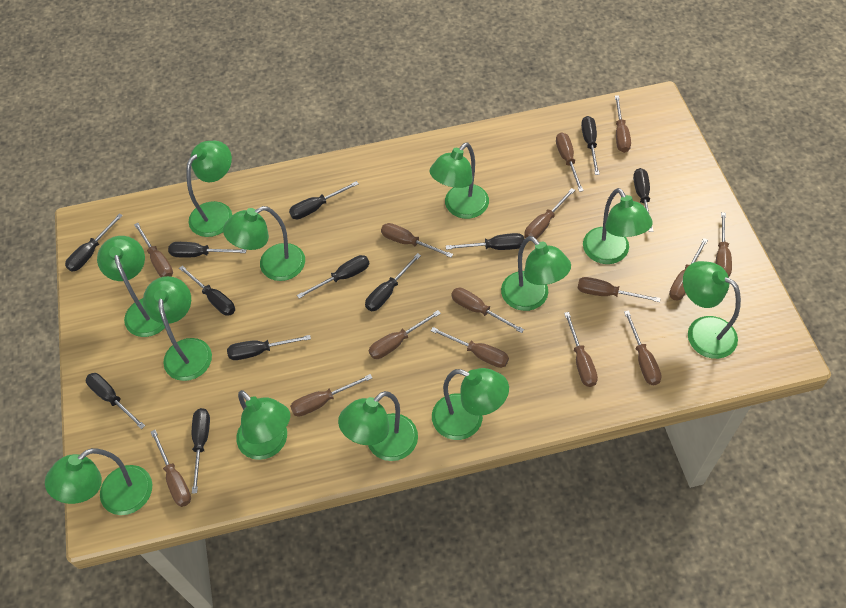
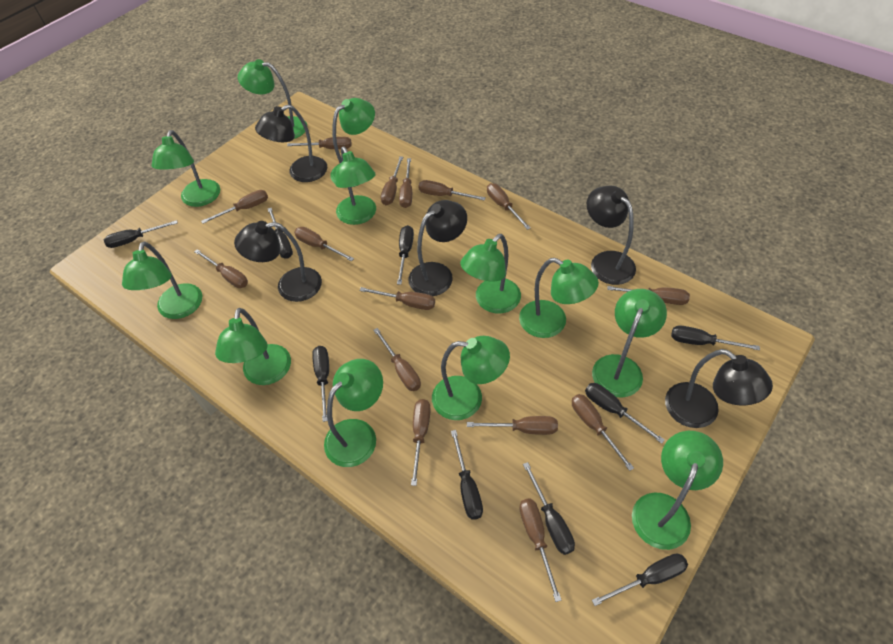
black lamp: none = 0 -> [234,221,322,302] [255,105,327,182] [409,200,467,296] [587,185,636,285] [665,349,773,428] = 5
black screwdriver: [65,214,123,272] [86,373,145,429] [168,242,246,258] [179,265,235,316] [192,408,210,494] [227,335,311,360] [289,181,358,219] [297,255,370,299] [365,253,421,311] [446,233,524,250] [581,116,600,175] [633,168,654,232] = 12 -> [104,220,178,248] [268,208,293,259] [312,346,329,422] [397,225,414,285] [451,430,483,520] [523,462,575,555] [585,383,665,444] [592,553,688,606] [671,326,760,350] = 9

